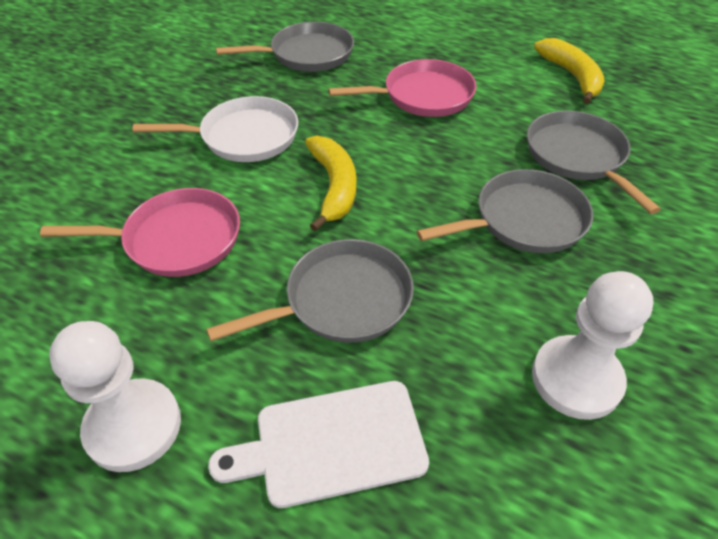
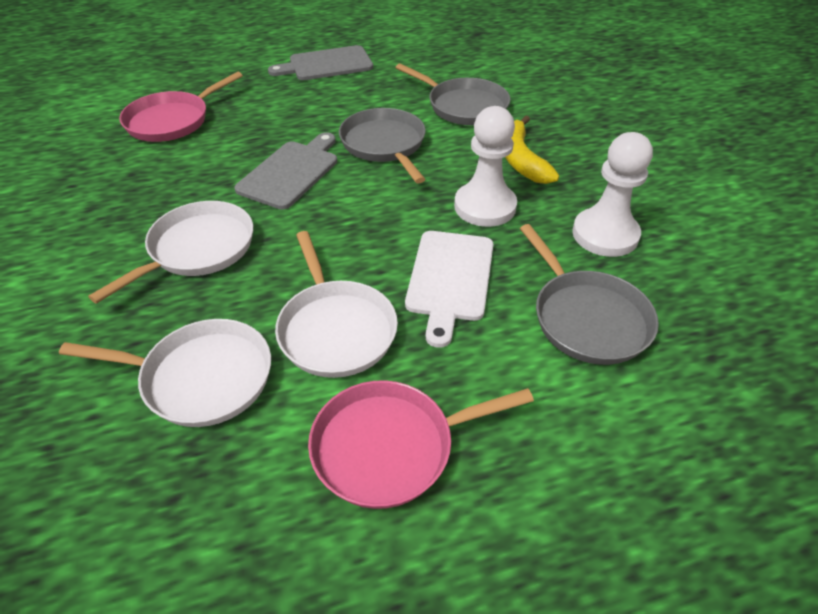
grey cutting board: none = 0 -> [234,132,337,210] [268,45,373,80] = 2
grey pan: [206,239,414,343] [216,22,354,72] [417,169,593,253] [527,111,661,214] = 4 -> [339,108,426,183] [395,63,510,125] [520,224,659,365] = 3
white pan: [133,96,298,162] = 1 -> [59,319,271,427] [88,201,253,304] [275,231,398,378] = 3
yellow banana: [305,135,356,232] [534,38,605,104] = 2 -> [505,116,559,184] = 1

